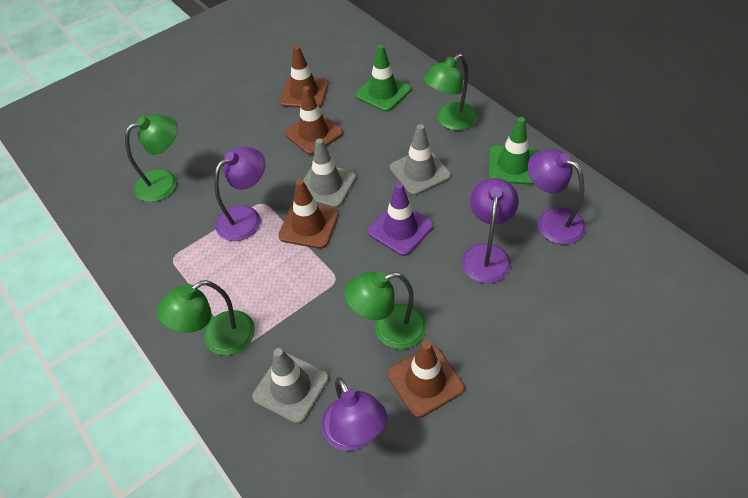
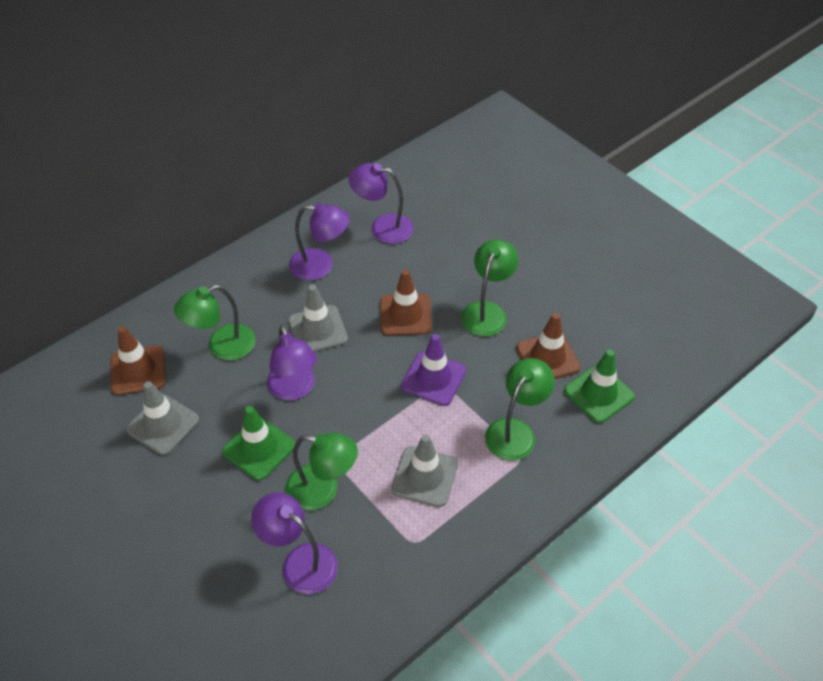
brown traffic cone: [278,179,339,249] [280,45,328,108] [285,86,343,155] [387,341,465,418] = 4 -> [110,326,166,395] [380,269,432,336] [516,313,581,379] = 3

